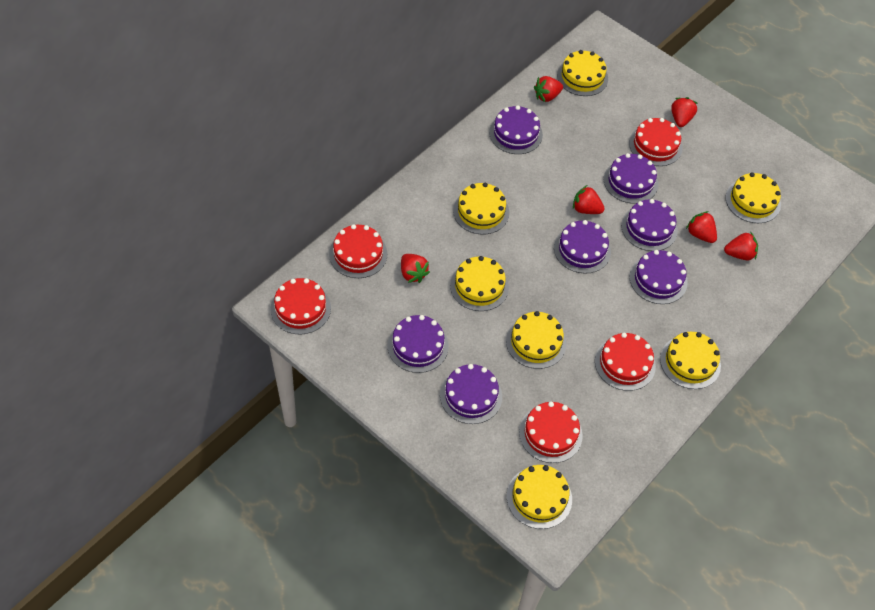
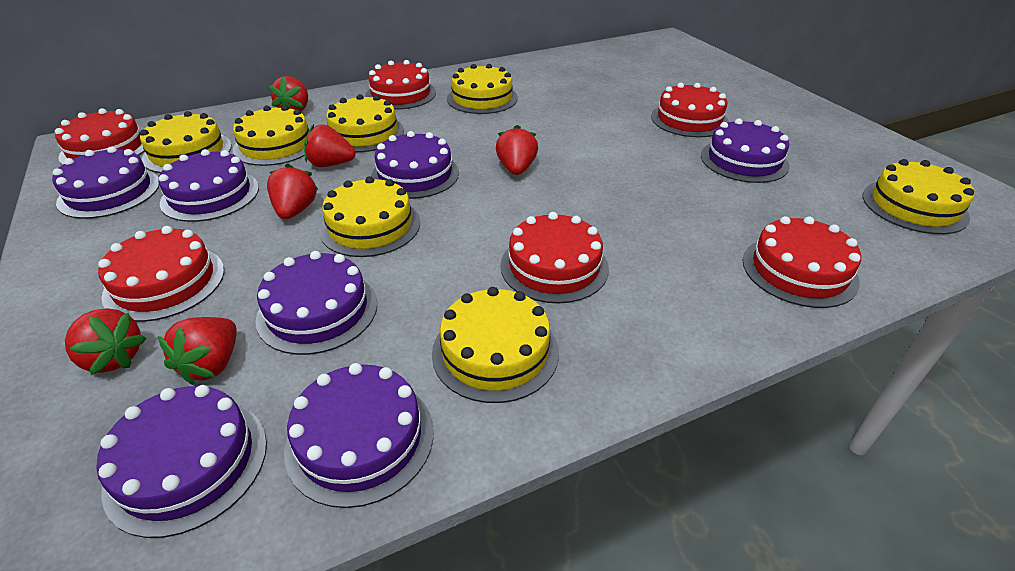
red cake: [270,278,331,335] [329,224,387,278] [519,402,583,463] [595,333,656,391] [629,118,683,166] = 5 -> [55,108,145,165] [98,226,224,322] [365,60,436,109] [500,212,609,303] [651,83,729,137] [743,216,861,308] = 6

